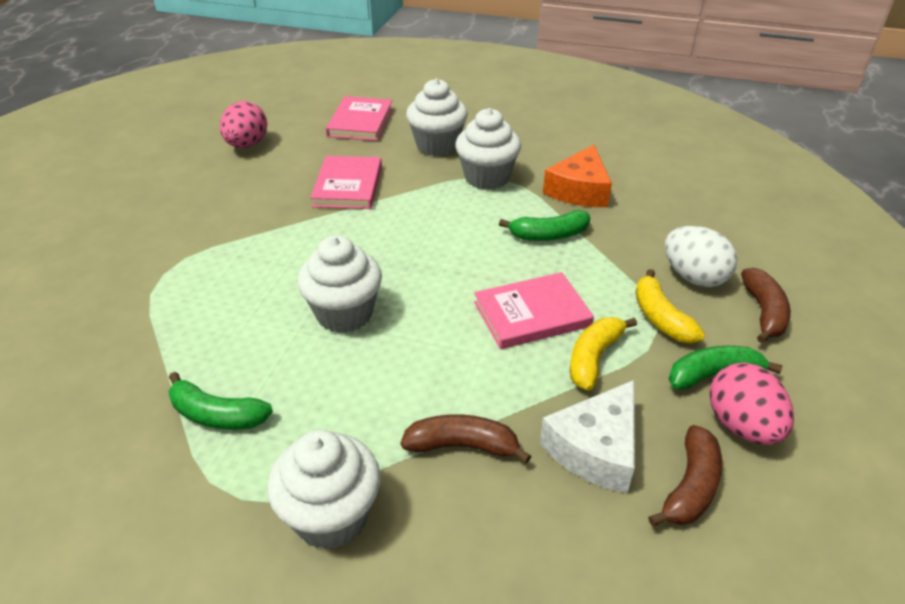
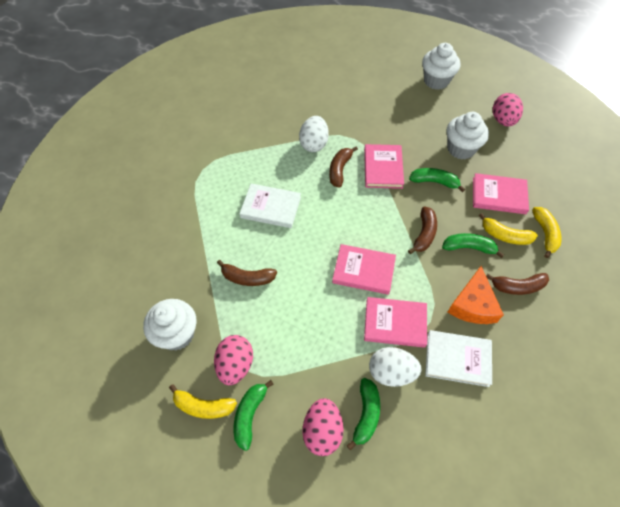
brown banana: [400,414,531,463] [648,425,722,527] [741,268,791,343] = 3 -> [217,260,277,286] [329,147,358,188] [408,206,437,254] [486,273,549,295] = 4
green banana: [169,372,273,430] [499,210,590,241] [669,346,783,390] = 3 -> [234,380,273,451] [347,378,380,450] [409,168,465,192] [442,233,504,258] = 4
pink book: [310,156,382,209] [326,96,393,141] [474,272,594,349] = 3 -> [332,244,396,295] [364,144,404,189] [364,297,427,348] [473,173,529,214] = 4
pink egg: [220,101,267,148] [709,363,794,445] = 2 -> [214,335,253,385] [302,398,343,456] [493,93,523,126] = 3
white book: none = 0 -> [239,184,301,228] [425,330,492,387] = 2
white cheese: [540,380,635,494] = 1 -> none = 0
white cupcake: [267,430,380,550] [297,235,382,333] [406,78,468,156] [455,108,521,190] = 4 -> [143,299,196,351] [422,43,460,90] [446,112,489,160] = 3
white egg: [665,226,737,287] = 1 -> [299,116,329,152] [369,347,422,387] = 2
yellow banana: [570,317,637,391] [635,269,705,344] = 2 -> [169,384,237,419] [479,213,538,245] [532,207,561,258] = 3

